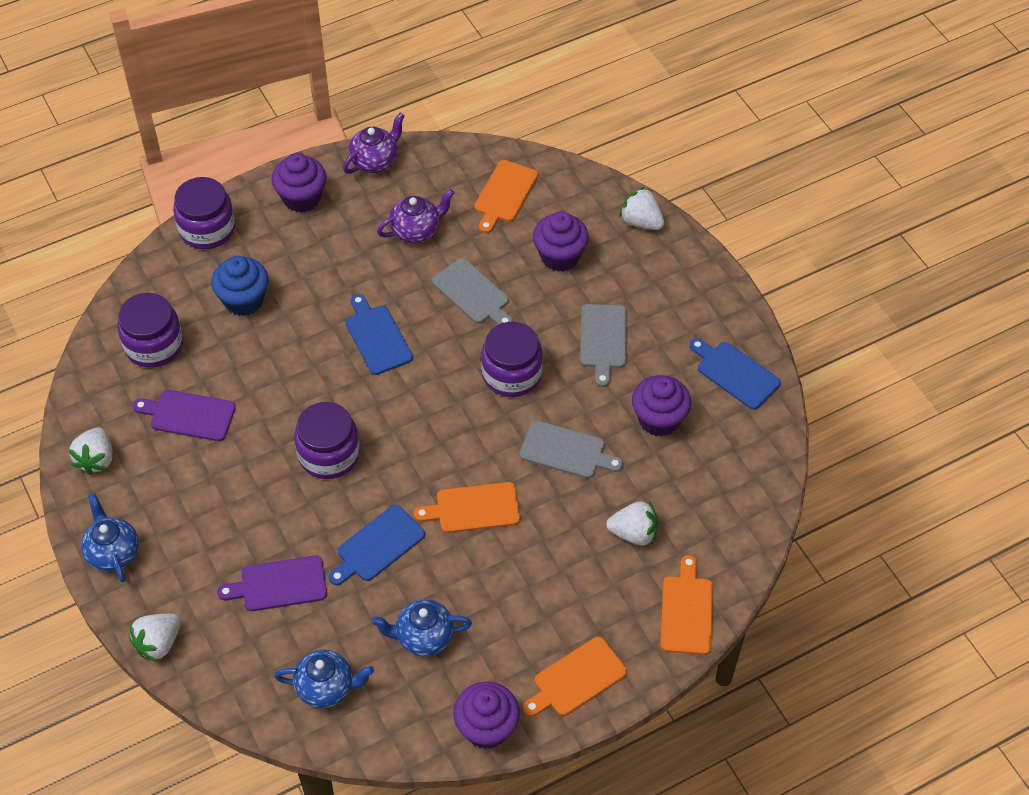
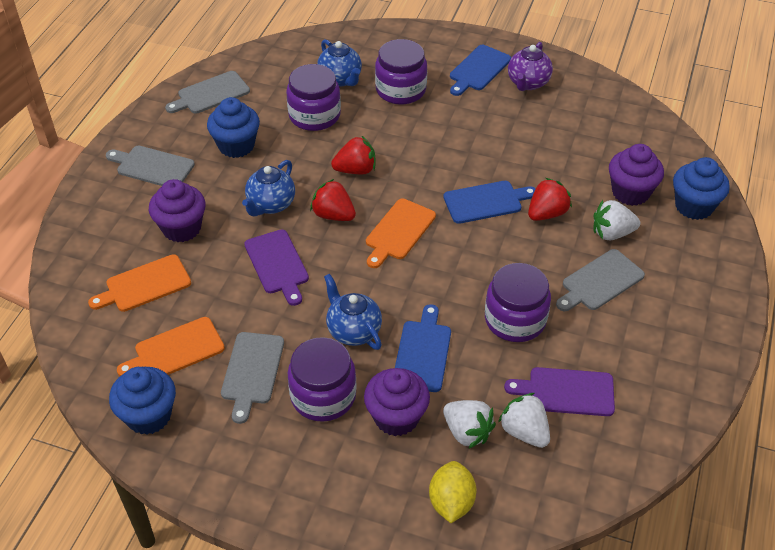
blue cupcake: [211,256,268,316] = 1 -> [109,367,176,435] [207,97,260,158] [673,157,730,220] = 3
grey cutting board: [432,258,513,325] [519,420,623,478] [580,304,627,387] = 3 -> [106,146,195,186] [165,71,250,114] [221,332,284,424] [556,249,645,311] = 4
orange cutting board: [414,482,520,533] [474,160,538,233] [523,637,627,716] [660,555,713,655] = 4 -> [88,254,191,312] [117,317,225,376] [366,199,436,268] = 3
purple cupcake: [272,153,326,213] [453,682,520,749] [533,212,589,271] [632,375,691,437] = 4 -> [149,179,206,242] [364,368,430,436] [609,144,664,206] = 3
purple teapot: [343,113,405,174] [377,189,454,243] = 2 -> [508,42,553,91] = 1
red strawberry: none = 0 -> [310,179,356,221] [331,136,376,174] [528,178,572,221] = 3
white strawberry: [68,427,113,475] [129,614,181,662] [606,501,658,546] [619,187,664,230] = 4 -> [443,400,496,449] [498,393,550,448] [593,200,640,240] = 3
yellow lemon: none = 0 -> [429,461,477,523] = 1

